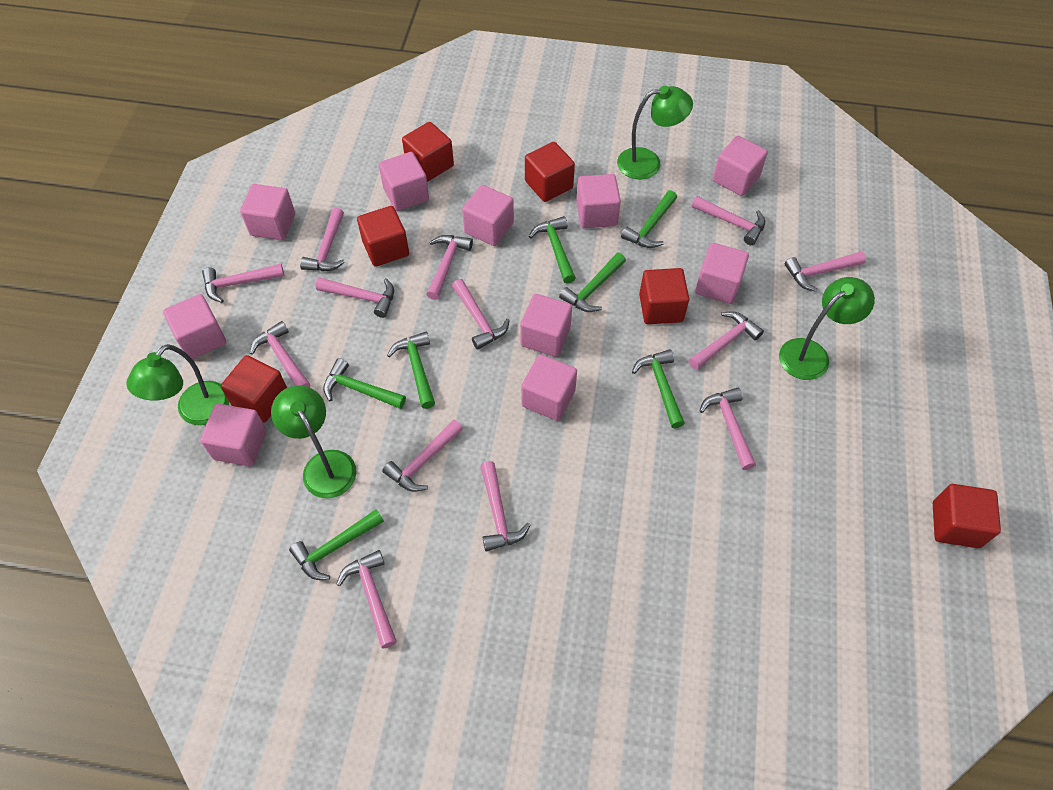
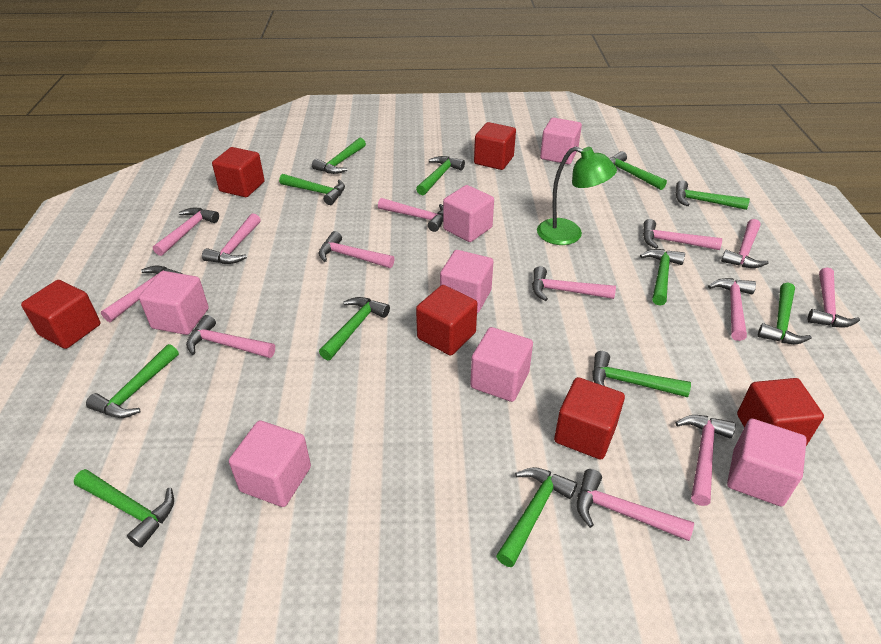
green hammer: [289,509,384,580] [323,358,406,409] [387,332,435,409] [529,216,576,284] [559,253,626,312] [621,190,677,248] [632,350,685,428] = 7 -> [74,469,174,548] [86,344,179,418] [279,174,345,205] [312,138,366,174] [319,297,390,360] [416,156,465,195] [496,467,577,567] [592,351,691,397] [609,151,667,190] [640,249,685,305] [676,180,750,210] [758,283,812,344] = 12
green lamp: [126,344,229,425] [271,385,357,498] [617,86,693,179] [779,277,875,380] = 4 -> [537,146,617,245] = 1
pink cube: [163,294,226,359] [200,404,267,467] [240,184,295,240] [379,152,429,211] [462,185,514,246] [520,294,572,357] [521,354,577,421] [576,174,621,228] [695,243,749,304] [713,136,768,196] = 10 -> [139,271,209,335] [229,420,311,507] [440,250,493,313] [443,185,494,242] [470,327,533,402] [540,118,582,164] [727,419,807,507] = 7

